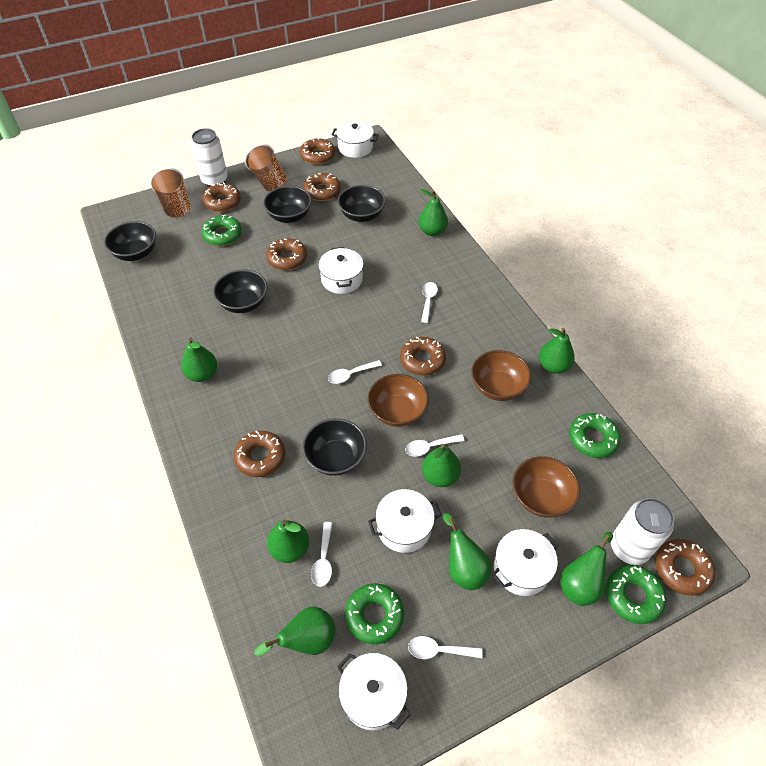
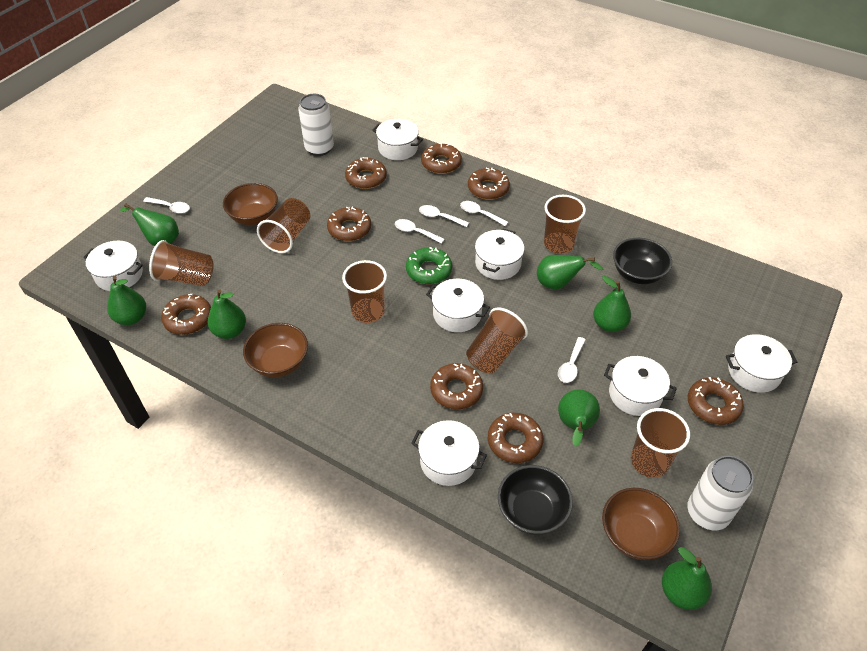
black bowl: [104,221,156,261] [213,270,267,313] [263,186,312,223] [302,418,367,476] [338,185,386,222] = 5 -> [498,465,573,535] [613,238,672,284] = 2
brown cup: [150,168,190,218] [244,144,287,192] = 2 -> [149,240,214,286] [257,198,310,253] [342,260,387,323] [466,308,528,373] [544,195,586,254] [631,408,690,478] = 6
brown donut: [202,182,241,212] [234,431,285,477] [266,238,307,270] [300,138,335,165] [303,173,341,201] [400,337,446,376] [655,539,715,596] = 7 -> [161,294,211,335] [327,207,371,241] [345,157,387,189] [421,143,462,174] [430,363,483,409] [468,167,510,200] [488,413,543,463] [688,377,744,425] = 8
green donut: [201,215,242,246] [345,583,404,644] [569,413,621,458] [606,565,666,624] = 4 -> [406,247,452,284] = 1
green pear: [181,338,217,382] [254,607,336,656] [267,520,309,563] [418,189,448,236] [422,444,461,487] [443,513,492,590] [539,328,575,374] [560,532,613,606] = 8 -> [107,276,146,325] [120,203,179,246] [208,289,246,339] [537,255,603,289] [558,389,600,447] [593,276,631,332] [662,547,712,610] = 7
white pot: [318,247,364,294] [332,121,379,158] [337,653,411,730] [368,489,442,553] [492,529,559,596] = 5 -> [83,241,143,291] [372,119,423,160] [411,420,487,486] [426,279,490,332] [475,229,524,280] [604,356,677,416] [726,334,797,393] = 7

